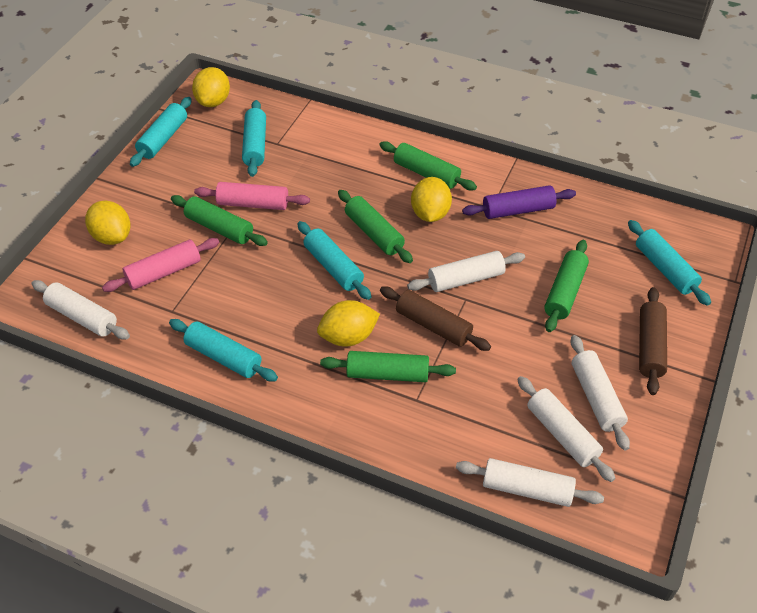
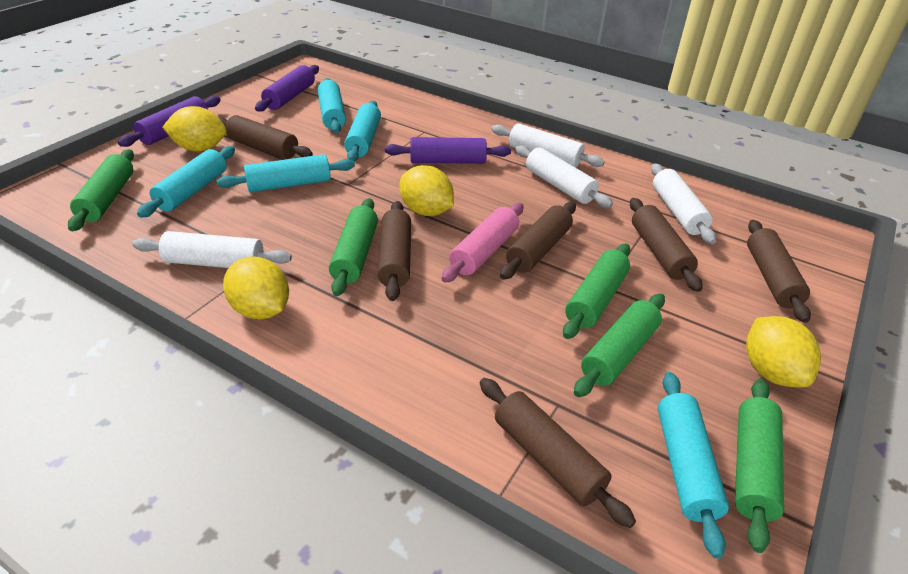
brown rolling pin: [380,287,491,351] [639,287,667,395] = 2 -> [218,115,313,159] [377,201,411,301] [480,378,636,528] [500,202,576,280] [630,198,703,292] [747,220,811,323] = 6
pink rolling pin: [102,238,219,292] [194,182,310,210] = 2 -> [441,203,523,283] = 1
purple rolling pin: [462,185,576,219] = 1 -> [118,96,221,147] [255,65,319,112] [385,137,511,164] = 3
white rolling pin: [31,280,130,339] [407,251,525,292] [456,458,604,507] [517,376,615,482] [570,335,630,450] = 5 -> [132,231,292,268] [491,123,605,167] [515,145,613,208] [651,163,716,244] = 4

